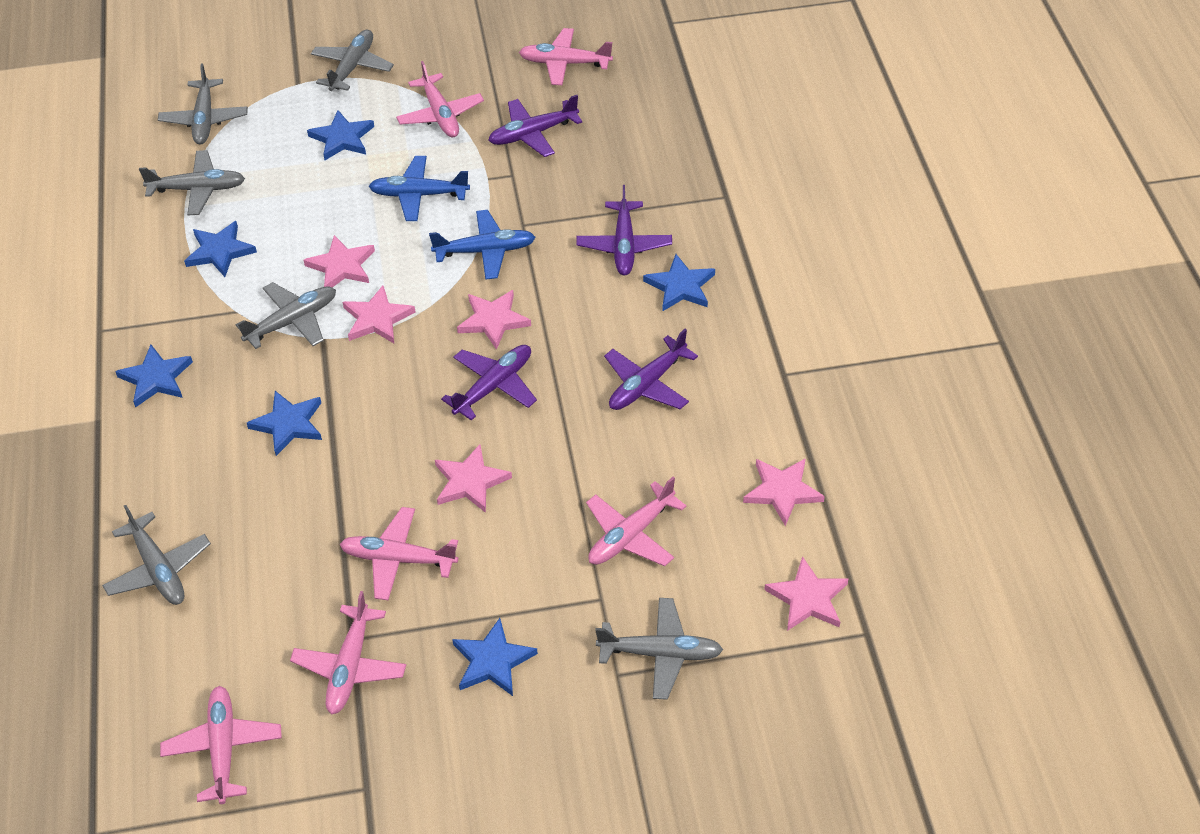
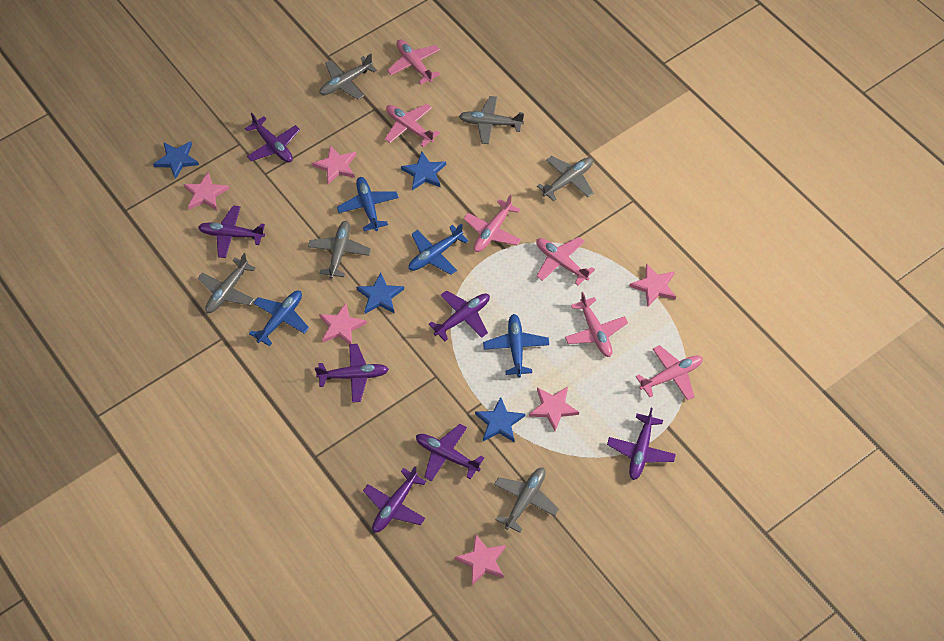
blue plane: [369,156,470,221] [429,210,536,280] = 2 -> [249,291,309,346] [337,177,399,231] [408,223,468,275] [483,314,549,377] = 4
blue star: [115,345,193,408] [184,221,257,277] [247,391,322,456] [307,110,374,160] [452,618,538,696] [643,254,715,311] = 6 -> [153,141,199,179] [356,272,404,314] [401,152,446,190] [475,397,525,442] = 4
purple plane: [441,345,537,421] [488,95,583,157] [576,185,672,276] [604,329,698,410] = 4 -> [198,205,265,258] [245,113,300,163] [315,344,389,403] [363,466,426,533] [416,424,485,481] [429,290,490,341] [607,408,676,480] = 7

